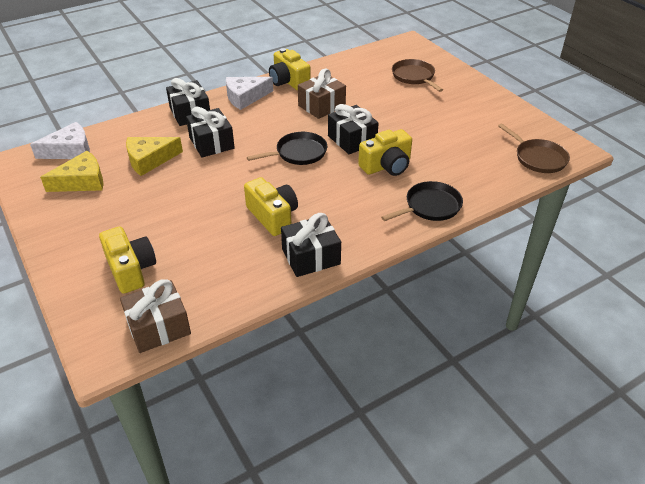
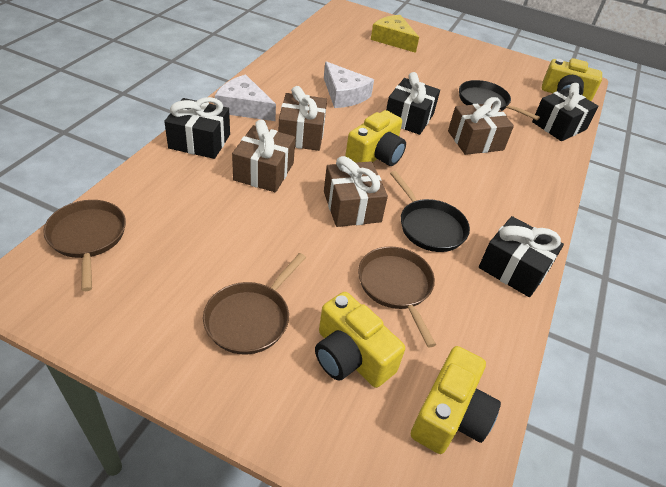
brown gift: [120,279,191,353] [298,68,346,119] = 2 -> [232,120,295,192] [278,86,327,151] [324,156,388,227] [448,97,514,155] = 4
brown pan: [392,59,443,92] [498,123,570,173] = 2 -> [43,200,126,291] [203,253,306,354] [358,247,436,347] = 3
yellow cheese: [40,151,104,192] [126,137,183,176] = 2 -> [371,15,419,53] = 1

